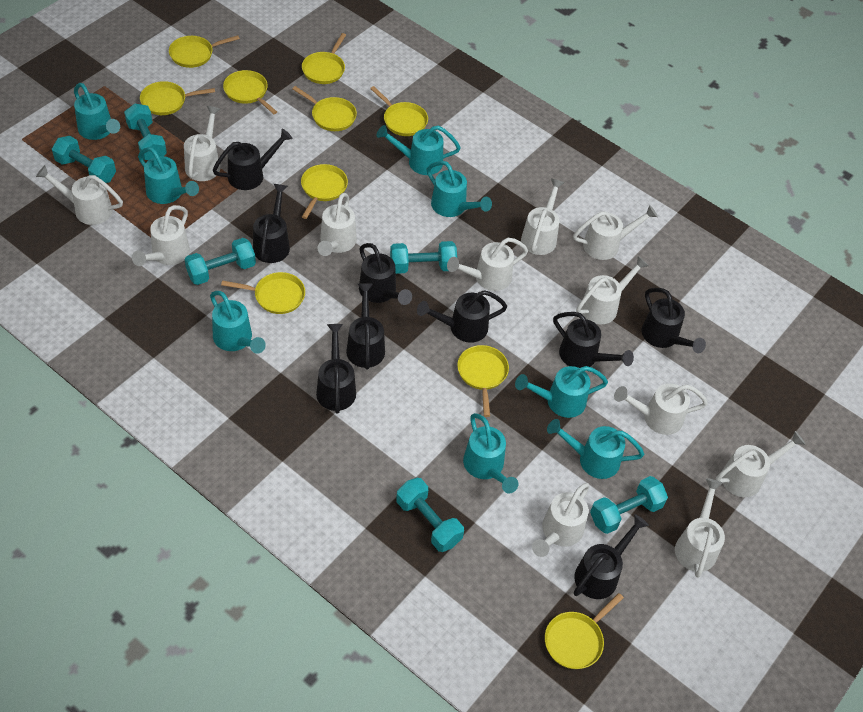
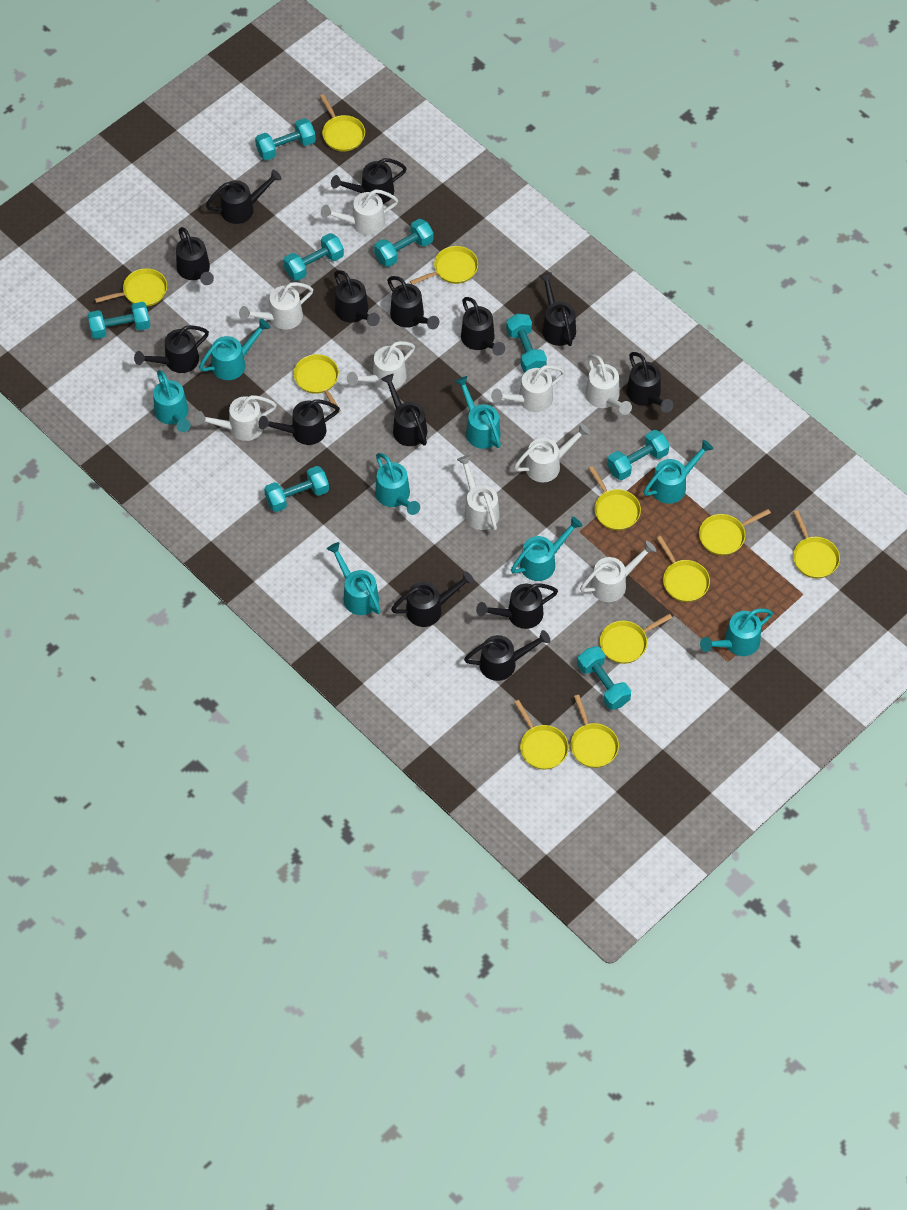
black watering can: [213,129,292,190] [253,184,290,263] [316,324,356,413] [346,284,385,369] [359,243,412,305] [417,290,507,343] [553,312,634,368] [574,514,649,599] [642,288,706,353] = 9 -> [134,325,209,373] [176,227,214,285] [206,169,282,224] [258,399,340,445] [331,158,407,204] [334,270,380,326] [381,374,427,446] [387,276,439,329] [391,571,474,627] [461,297,505,356] [464,630,551,681] [476,583,558,629] [539,273,576,346] [627,352,673,413] = 14
turquoise dumbbell: [52,136,116,183] [124,104,167,160] [185,238,256,285] [390,241,457,274] [396,478,464,552] [590,476,668,534] = 6 -> [88,302,150,339] [255,118,316,161] [264,466,329,512] [283,233,344,281] [374,219,434,267] [506,314,547,372] [578,646,631,710] [607,430,669,480] = 8
white watering can: [36,165,123,225] [132,205,190,266] [184,106,220,181] [317,193,357,256] [447,238,528,291] [521,178,565,255] [532,483,590,557] [573,205,658,260] [576,256,649,324] [614,383,708,435] [675,478,725,577] [716,431,805,497] = 12 -> [195,395,277,441] [239,282,313,330] [321,189,398,235] [347,341,415,390] [457,455,500,531] [491,365,565,412] [514,423,590,483] [580,541,656,602] [585,354,632,415] = 9
yellow pan: [140,81,215,115] [169,35,240,68] [221,272,305,314] [223,70,277,115] [292,86,357,131] [301,164,348,219] [302,33,346,84] [370,86,428,136] [457,345,509,417] [545,593,624,669] = 10 -> [95,268,167,306] [294,354,341,413] [320,94,365,152] [410,246,478,285] [514,700,569,770] [570,695,619,768] [588,466,641,531] [600,614,672,664] [656,536,710,602] [699,509,771,556] [793,510,840,578] = 11

